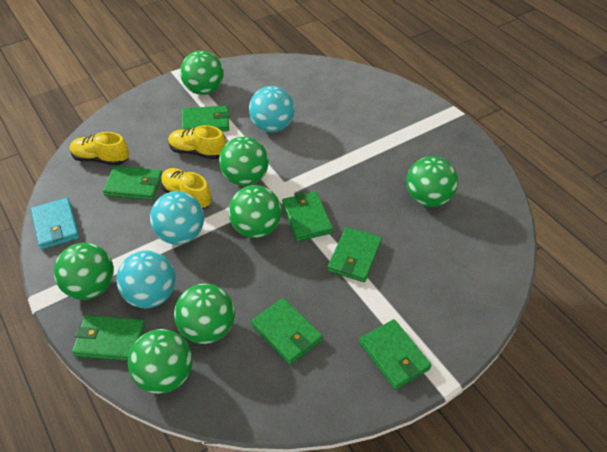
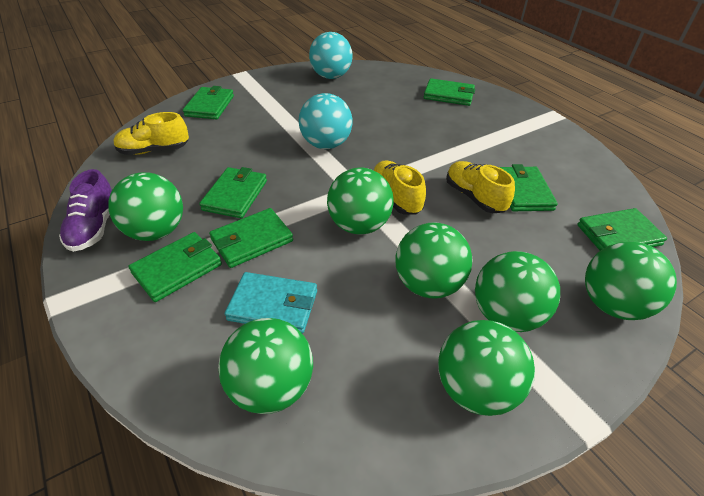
purple shoe: none = 0 -> [59,169,112,252] = 1
turquoise ball: [116,251,176,308] [150,191,204,245] [249,86,295,132] = 3 -> [299,93,353,149] [309,32,353,79] = 2

